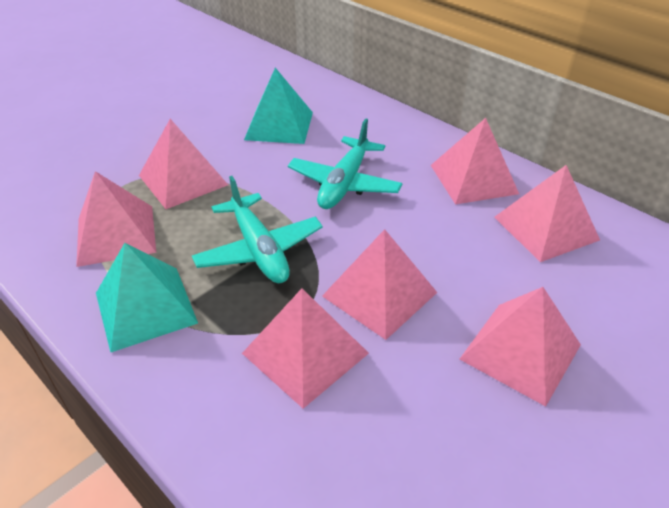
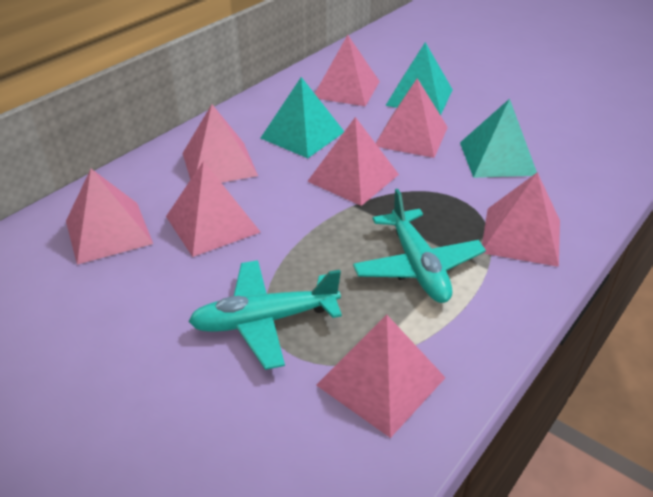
pink pyramid: [76,171,156,267] [139,119,228,209] [242,288,369,409] [322,229,437,340] [431,118,519,205] [460,287,581,407] [494,165,600,262] = 7 -> [66,169,153,265] [166,161,260,257] [183,104,258,183] [307,117,399,206] [315,35,380,106] [316,315,446,438] [376,78,448,158] [482,172,560,267] = 8
turquoise pyramid: [96,243,198,353] [244,68,313,144] = 2 -> [261,77,344,158] [385,42,453,115] [460,99,537,178] = 3

